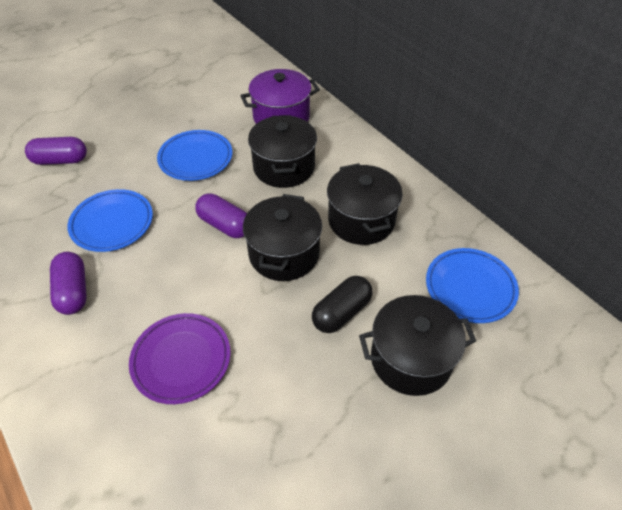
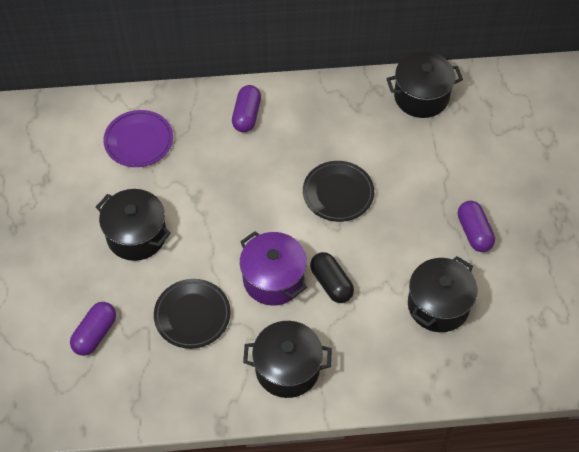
black plate: none = 0 -> [154,279,231,349] [303,161,374,222] = 2
blue plate: [67,189,153,252] [157,130,232,181] [426,248,519,323] = 3 -> none = 0

